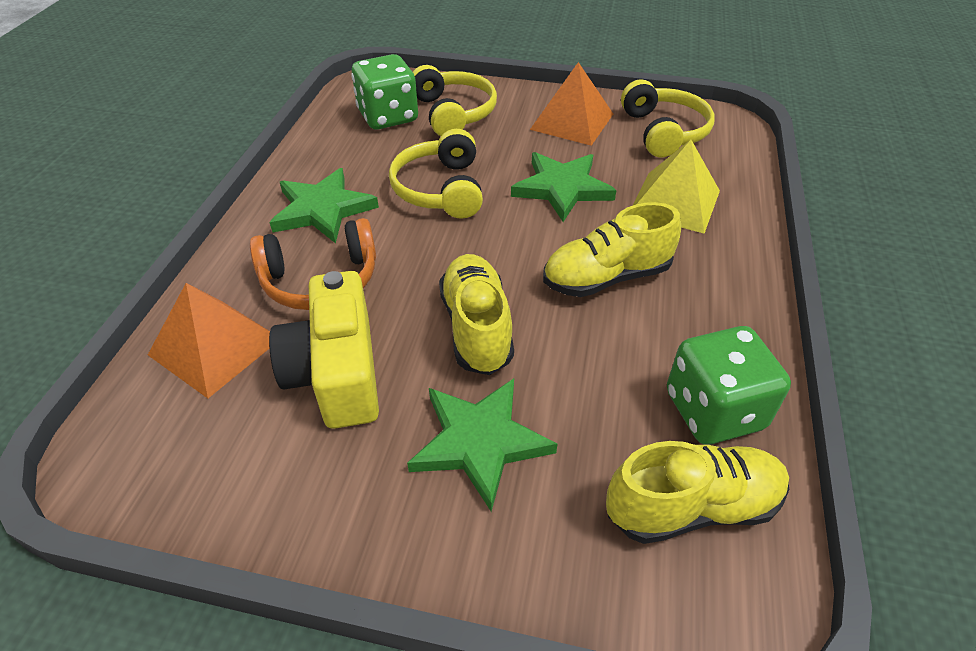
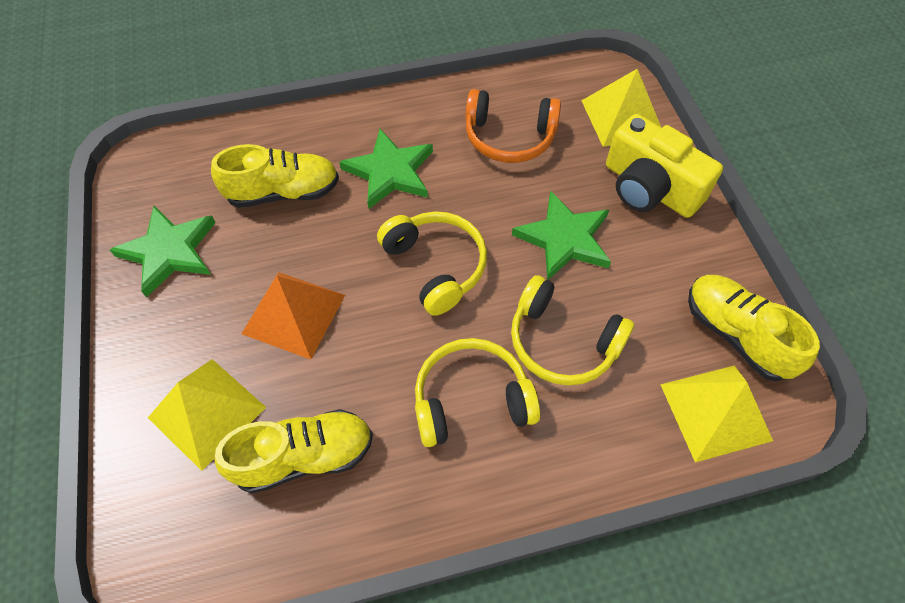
green dice: [351,54,418,129] [667,326,791,445] = 2 -> none = 0
orange pyramid: [148,283,270,398] [530,62,613,146] = 2 -> [241,272,345,359] = 1
yellow pyramid: [633,140,720,234] = 1 -> [148,359,266,471] [581,69,661,147] [660,365,773,462] = 3

